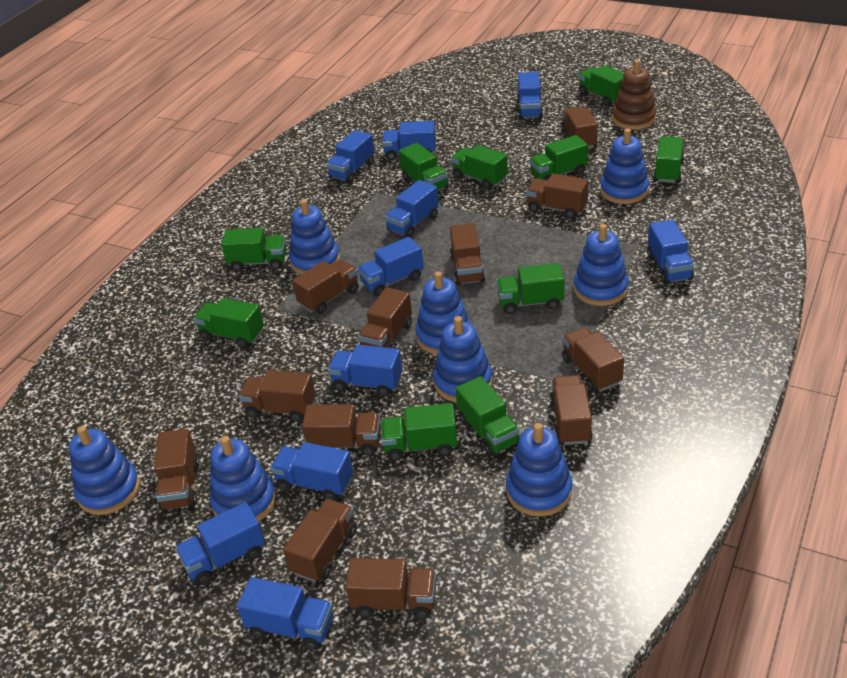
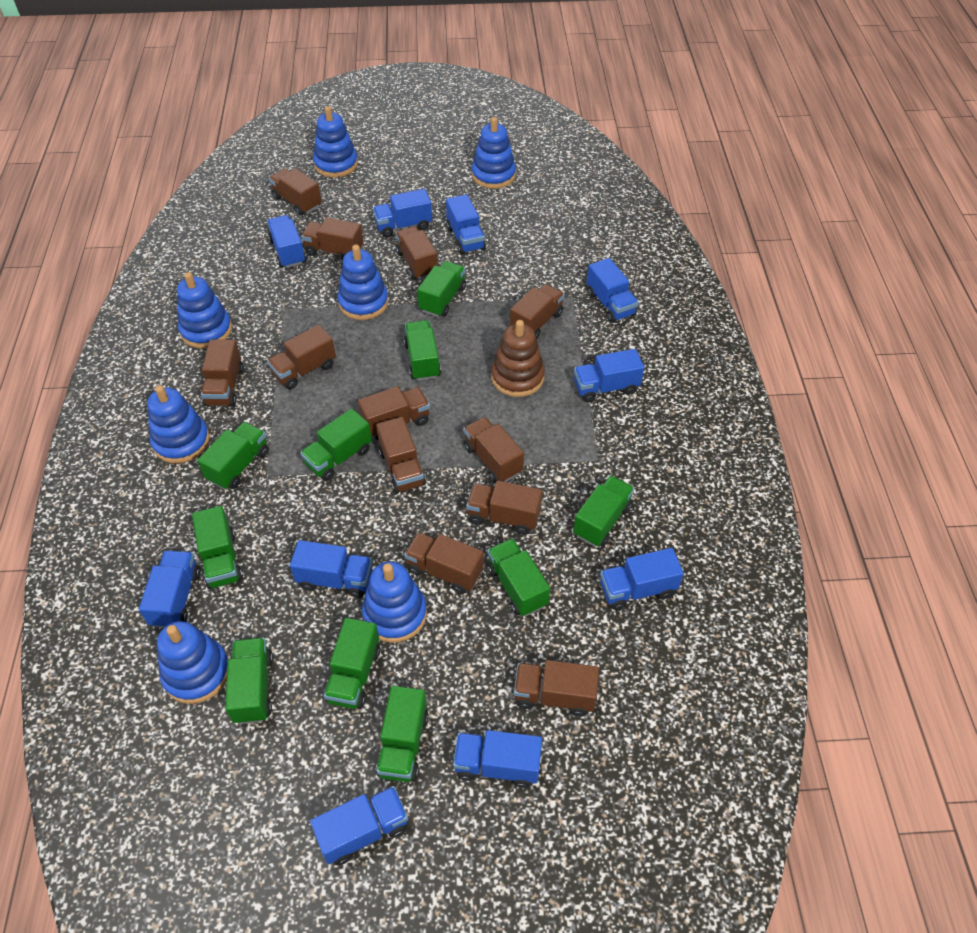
blue stacking toy: [69,426,140,515] [210,436,276,522] [289,199,340,274] [416,271,471,354] [433,316,492,402] [506,423,573,517] [574,224,628,306] [600,129,649,204] = 8 -> [147,385,210,463] [157,621,229,704] [177,272,232,348] [313,106,358,178] [338,244,388,320] [362,561,427,643] [472,117,516,189] = 7

